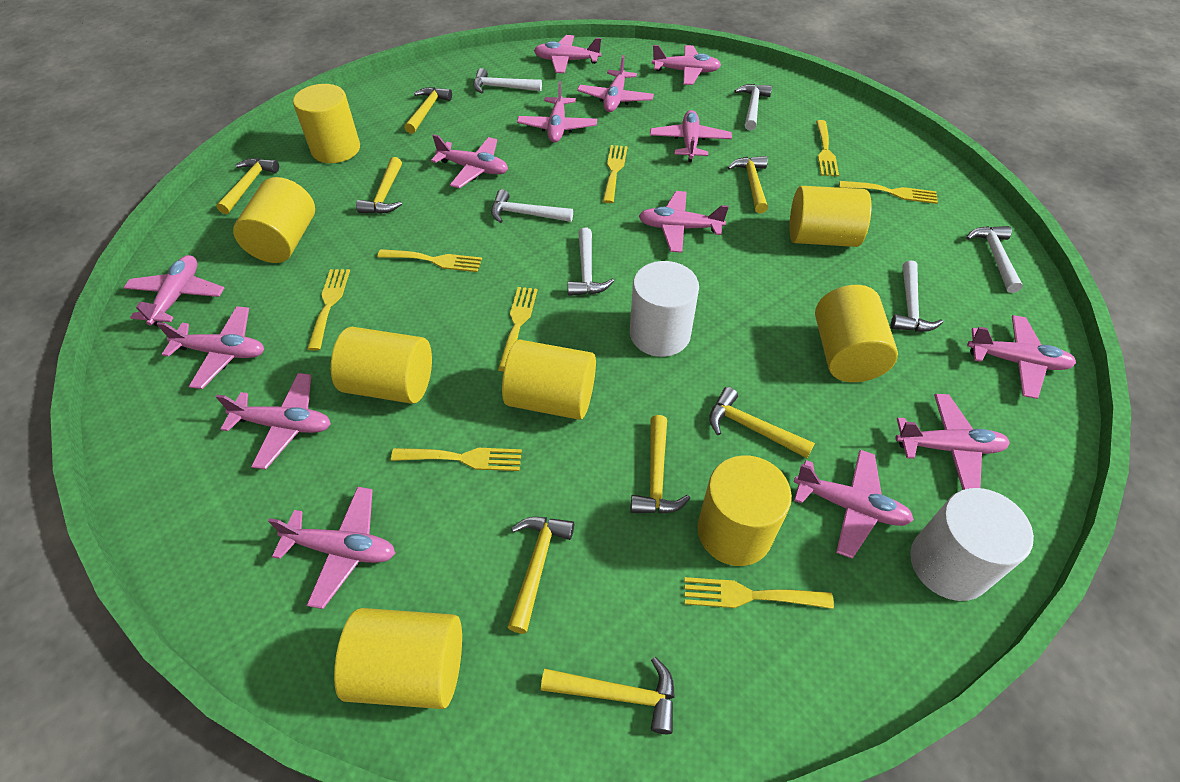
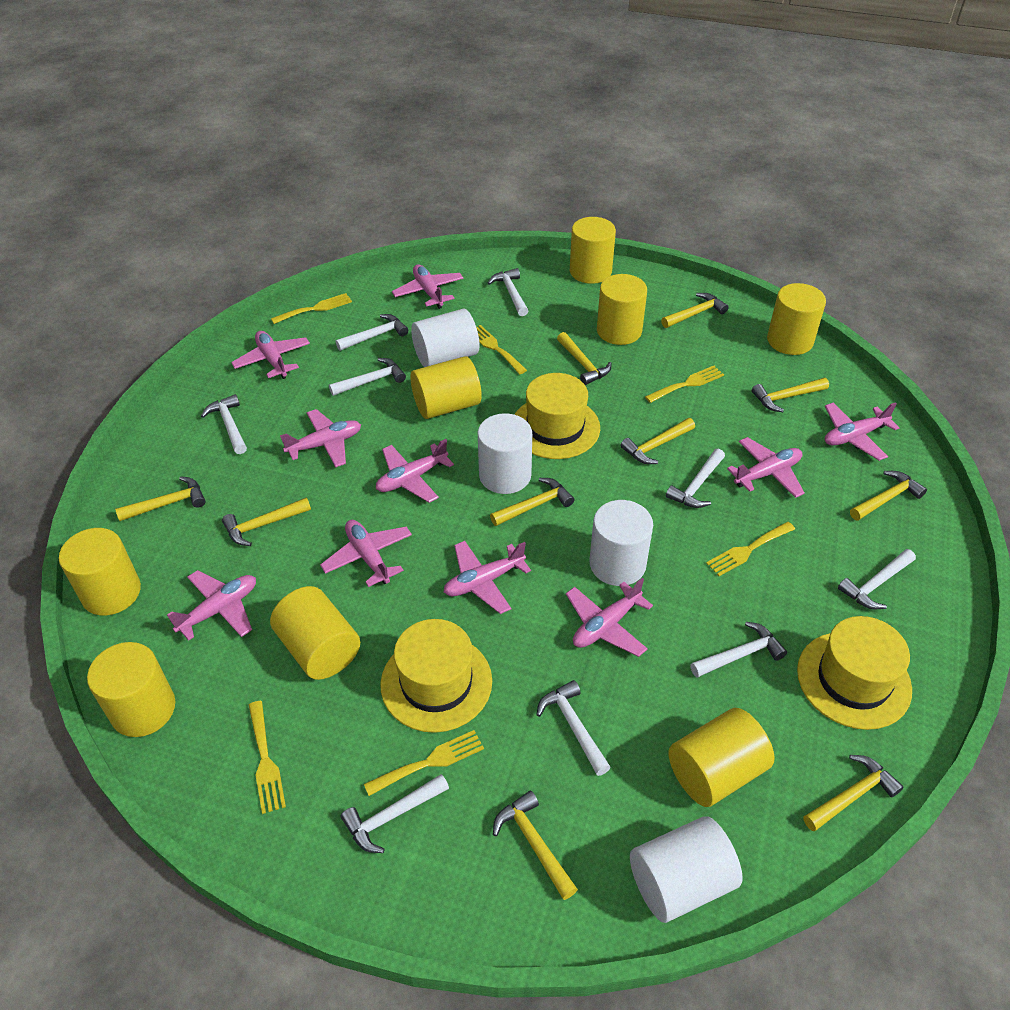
pink plane: [123,255,224,326] [157,306,264,389] [216,373,331,469] [268,487,395,609] [431,134,508,189] [517,81,597,143] [534,35,601,73] [577,55,654,112] [639,191,729,253] [650,110,732,162] [652,45,721,85] [794,450,914,559] [895,394,1010,490] [967,315,1076,399] = 14 -> [167,570,256,641] [231,331,310,379] [280,409,361,468] [320,520,412,587] [376,439,454,503] [392,264,463,309] [444,541,531,614] [566,578,653,657] [727,437,804,498] [825,402,899,461] = 10
white cylinder: [630,261,699,357] [910,488,1034,601] = 2 -> [411,309,480,367] [478,413,532,494] [589,500,653,586] [630,817,743,923] = 4
white hammer: [473,68,542,93] [491,189,573,223] [567,228,614,296] [735,84,772,131] [891,260,943,332] [966,226,1023,293] = 6 -> [201,394,247,454] [329,358,406,396] [336,314,408,351] [341,774,449,853] [488,268,528,316] [536,680,611,776] [666,449,725,508] [690,622,787,678] [838,549,916,609] = 9
yellow fork: [307,269,350,351] [377,249,482,272] [391,448,522,471] [498,287,537,372] [603,145,628,203] [685,577,834,609] [816,120,839,177] [839,181,938,204] = 8 -> [249,701,286,814] [271,293,352,324] [364,730,484,796] [477,325,527,374] [645,366,724,403] [706,522,795,576] = 6
yellow hammer: [216,158,279,214] [356,157,402,214] [404,87,452,134] [507,517,574,634] [541,657,675,734] [630,415,690,513] [709,387,815,458] [727,156,768,213] = 8 -> [115,476,206,521] [222,498,311,546] [490,478,574,526] [493,791,578,900] [557,332,612,385] [620,418,695,464] [661,293,729,328] [752,378,829,412] [803,755,903,831] [850,471,927,521] = 10
yellow hat: none = 0 -> [380,619,492,733] [514,373,600,459] [797,616,912,730] = 3

